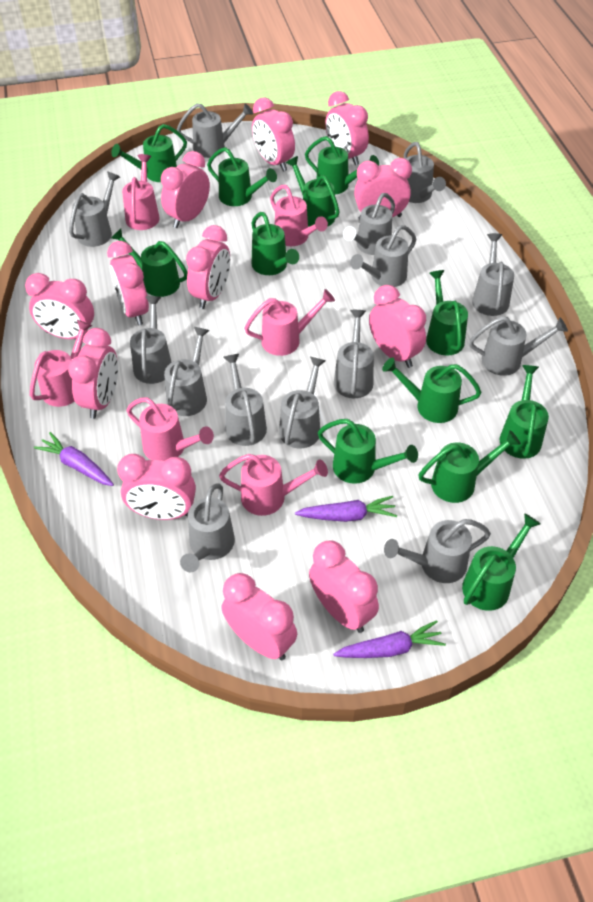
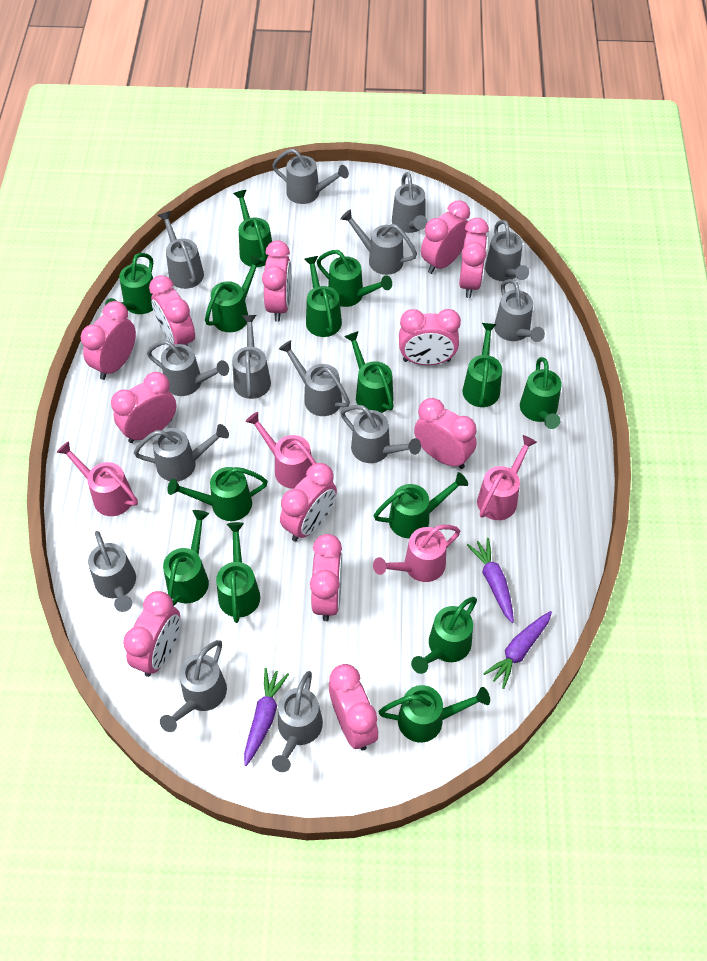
green watering can: [111,124,187,182] [111,229,188,297] [207,147,277,206] [251,212,299,275] [286,156,340,227] [305,136,379,194] [318,419,418,484] [382,357,481,423] [419,430,521,503] [426,270,468,356] [462,513,541,611] [500,365,549,459] = 12 -> [105,253,153,314] [163,510,209,606] [168,467,268,521] [205,255,263,332] [216,522,260,623] [233,190,272,267] [304,256,342,337] [317,250,392,307] [344,331,394,413] [373,472,468,538] [379,685,490,743] [411,597,477,674] [463,323,502,407] [520,357,562,429] = 14
pink watering can: [30,320,92,407] [122,154,160,230] [127,397,214,461] [219,454,328,516] [244,289,335,356] [270,185,328,246] = 6 -> [57,441,138,516] [245,412,316,489] [373,524,460,582] [477,435,537,520] = 4

